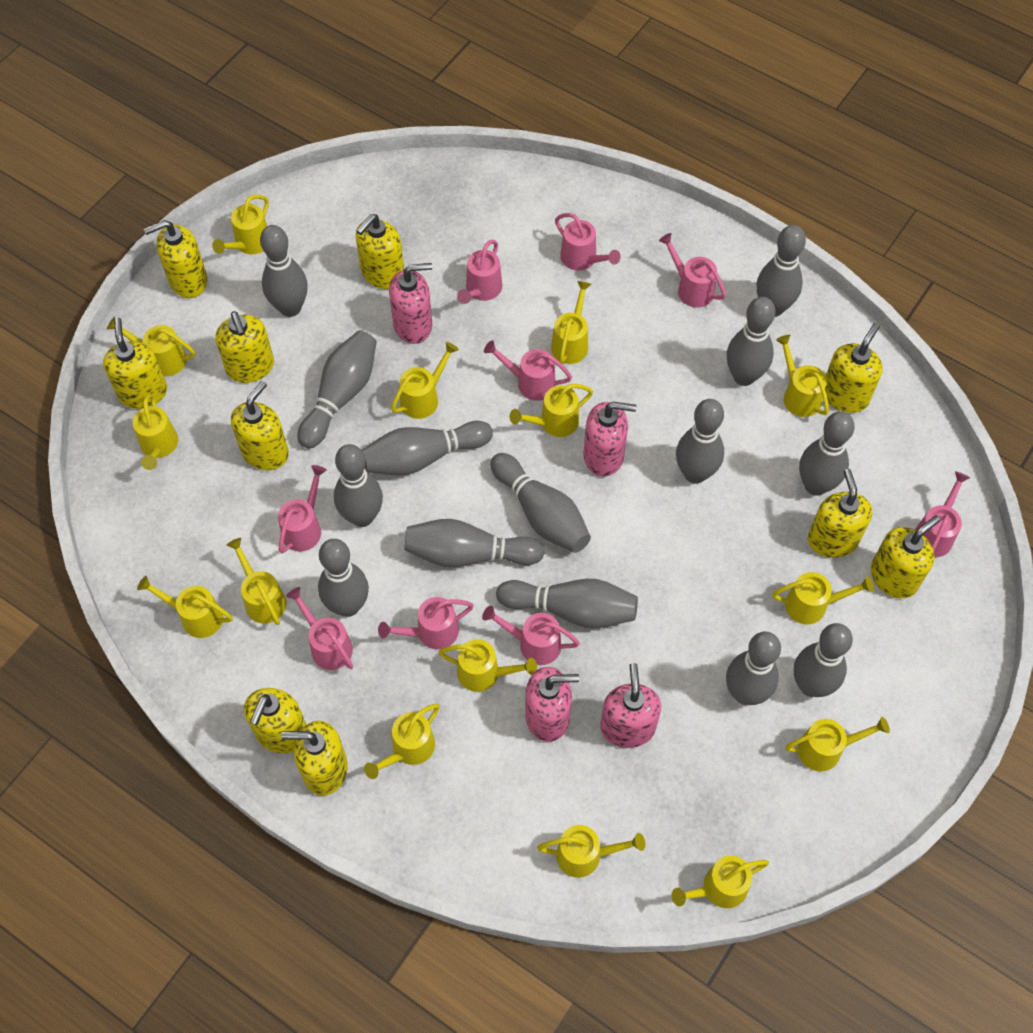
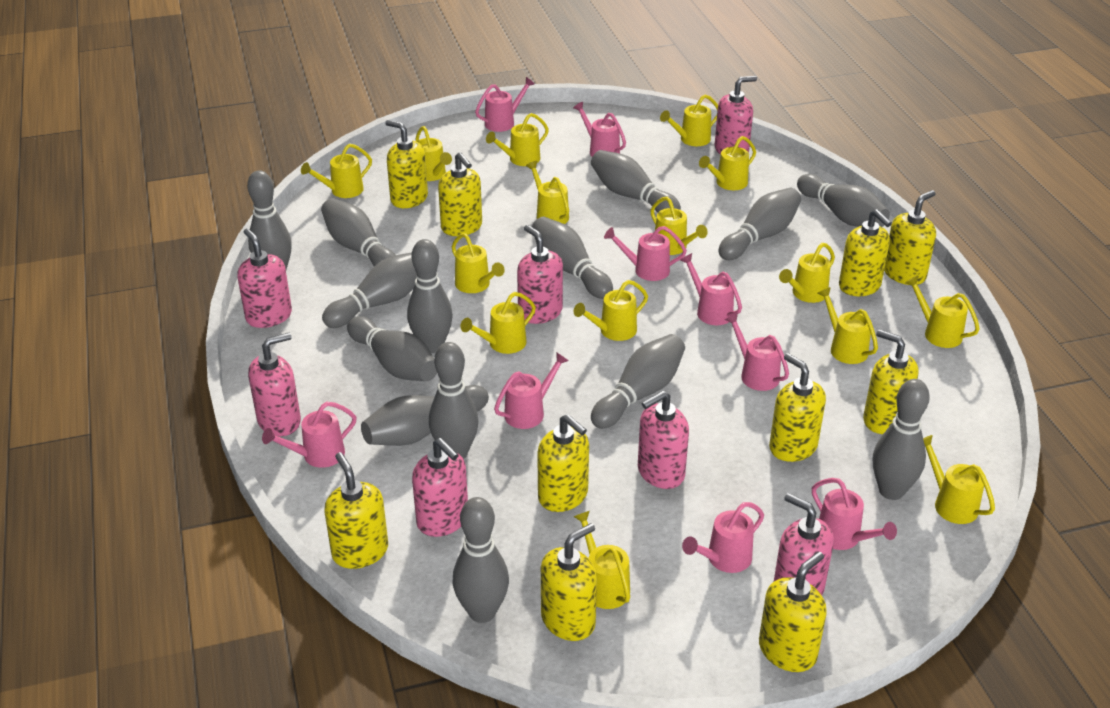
pink soap dispenser: [389,263,432,344] [525,667,579,742] [584,402,637,477] [600,663,661,748] = 4 -> [237,229,292,328] [248,333,301,436] [412,438,468,537] [517,225,563,324] [638,391,689,489] [715,76,757,155] [774,493,834,596] = 7

